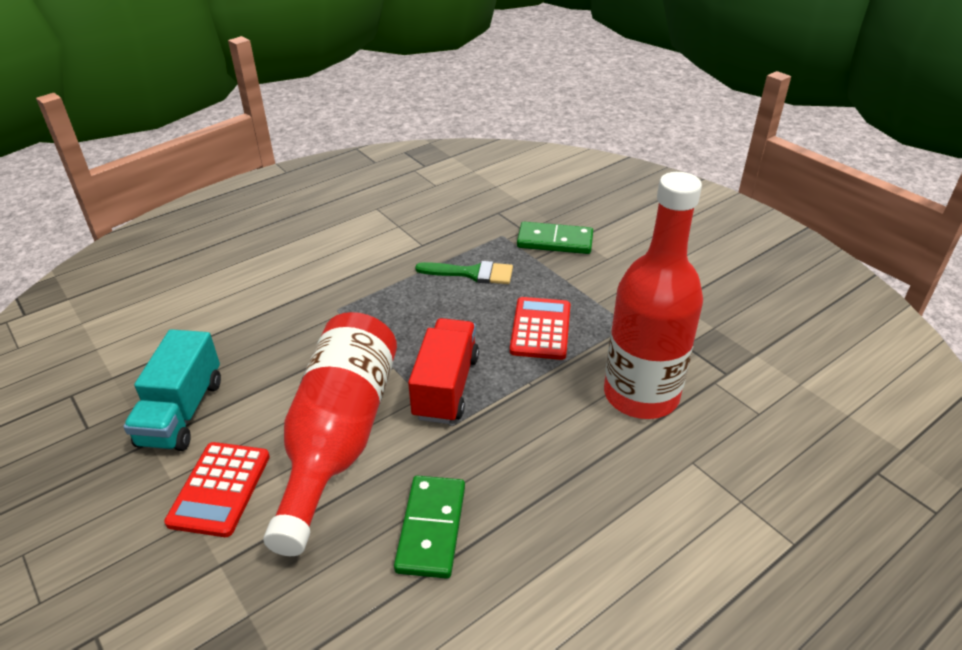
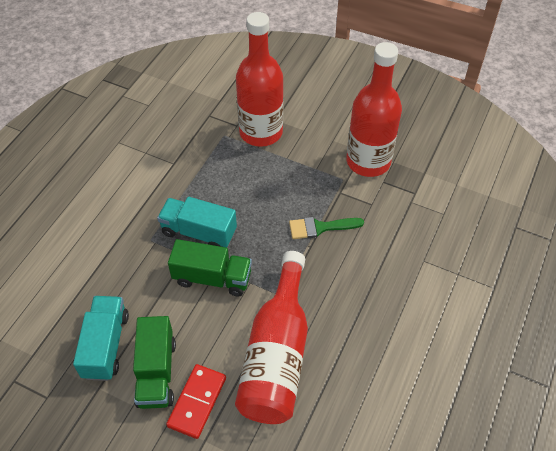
green domino: [394,475,465,579] [517,222,593,254] = 2 -> none = 0
green truck: none = 0 -> [133,316,176,409] [168,239,252,297] = 2
red bottle: [263,312,397,556] [604,172,703,419] = 2 -> [235,251,308,424] [236,12,284,147] [346,42,402,177] = 3
red calculator: [164,442,270,537] [510,297,570,360] = 2 -> none = 0
red domino: none = 0 -> [166,364,226,439] = 1
red truck: [408,318,479,424] = 1 -> none = 0
turquoise truck: [123,329,221,451] = 1 -> [73,296,129,381] [157,197,237,248] = 2

